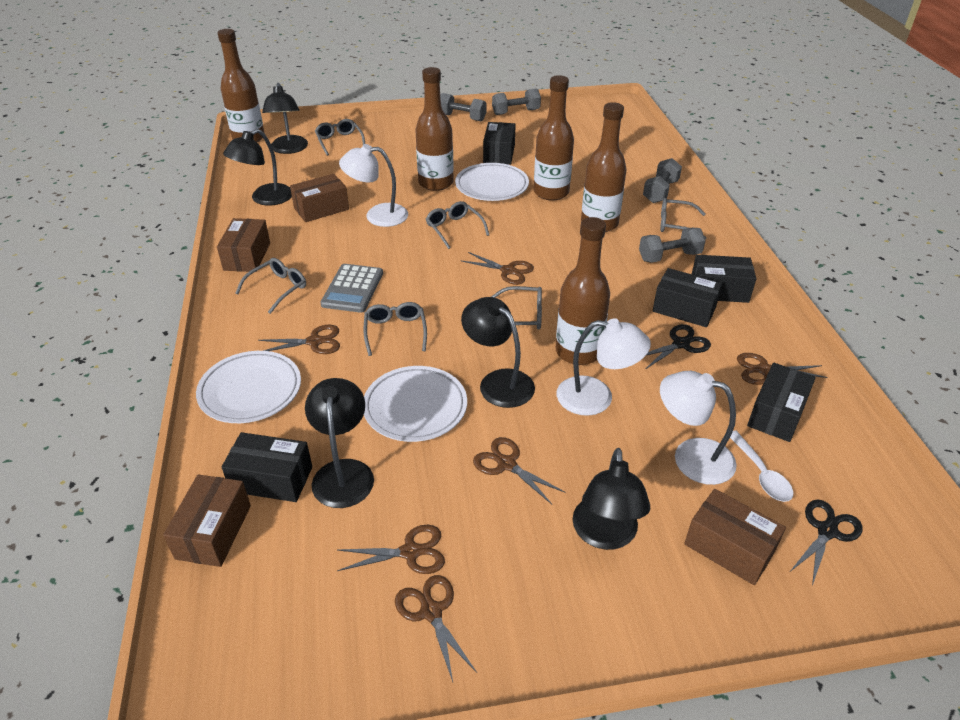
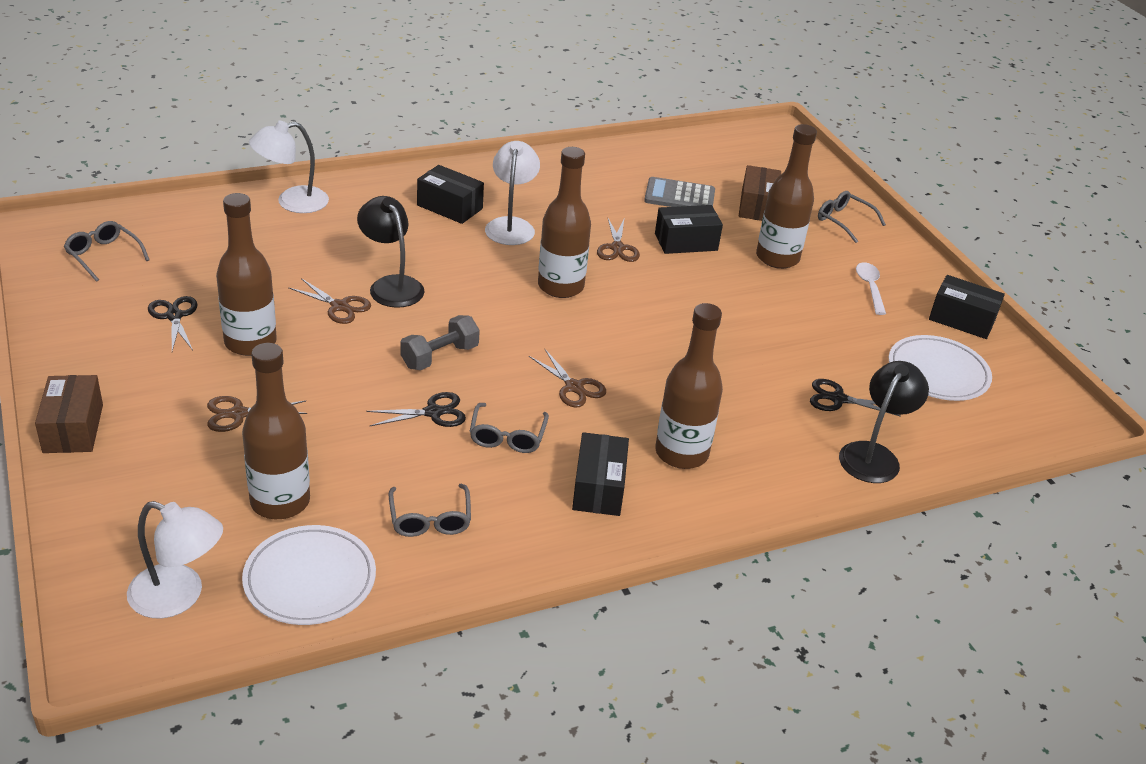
black box: [222,432,312,502] [483,122,516,165] [653,268,722,327] [692,255,757,303] [747,363,816,442] = 5 -> [417,165,484,224] [572,432,629,516] [655,205,723,254] [929,275,1005,339] = 4
black lamp: [223,129,292,206] [262,83,308,154] [305,378,374,508] [461,297,535,408] [572,448,650,550] = 5 -> [357,196,425,308] [839,361,929,483] = 2
black scissors: [646,324,711,369] [791,499,863,586] = 2 -> [148,296,198,351] [366,392,466,427] [810,379,901,417] = 3
brown box: [163,474,251,567] [217,218,270,272] [290,174,349,222] [684,489,786,585] = 4 -> [35,375,103,453] [739,165,781,221] = 2
brown scissors: [258,325,340,354] [337,525,445,574] [395,575,477,682] [462,252,534,285] [473,437,566,504] [737,353,827,385] = 6 -> [207,396,307,432] [288,278,371,324] [529,349,606,408] [597,217,640,262] = 4
grey dumbbell: [440,93,487,121] [492,88,541,115] [639,228,706,263] [643,158,682,203] = 4 -> [400,315,480,370] = 1
grey glasses: [235,258,306,314] [315,119,365,156] [363,302,427,356] [426,201,489,249] [491,286,542,330] [660,198,706,240] = 6 -> [64,221,149,282] [389,484,471,537] [470,403,549,453] [818,191,886,243] = 4
white plate: [196,351,301,423] [364,366,467,442] [455,163,529,201] = 3 -> [242,525,376,625] [889,335,992,401] = 2

